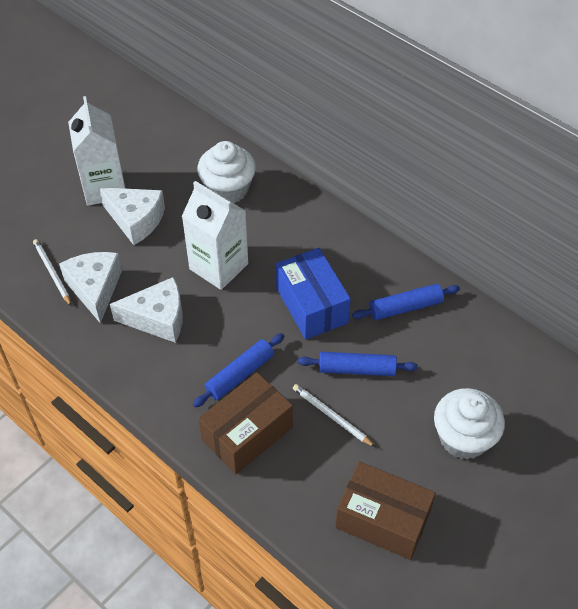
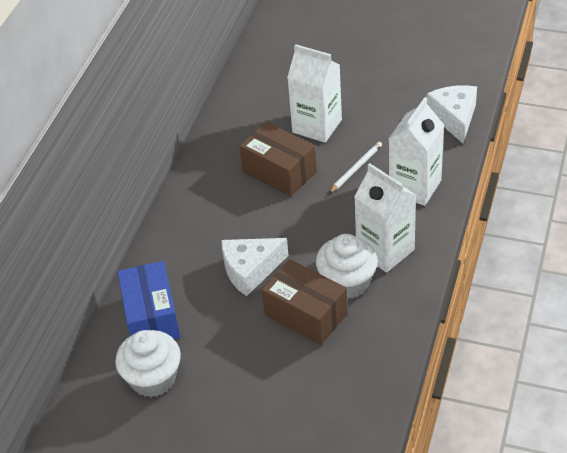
blue rolling pin: [193,333,284,408] [298,352,418,376] [352,284,460,320] = 3 -> none = 0
white carton: [68,96,125,206] [182,181,248,290] = 2 -> [287,44,342,143] [354,163,416,273] [389,97,444,206] = 3
white cheese: [59,252,122,323] [98,187,165,245] [110,277,182,343] = 3 -> [222,238,288,296] [427,85,477,143] = 2
white pencil: [33,239,71,306] [293,384,375,447] = 2 -> [329,142,382,193] = 1

